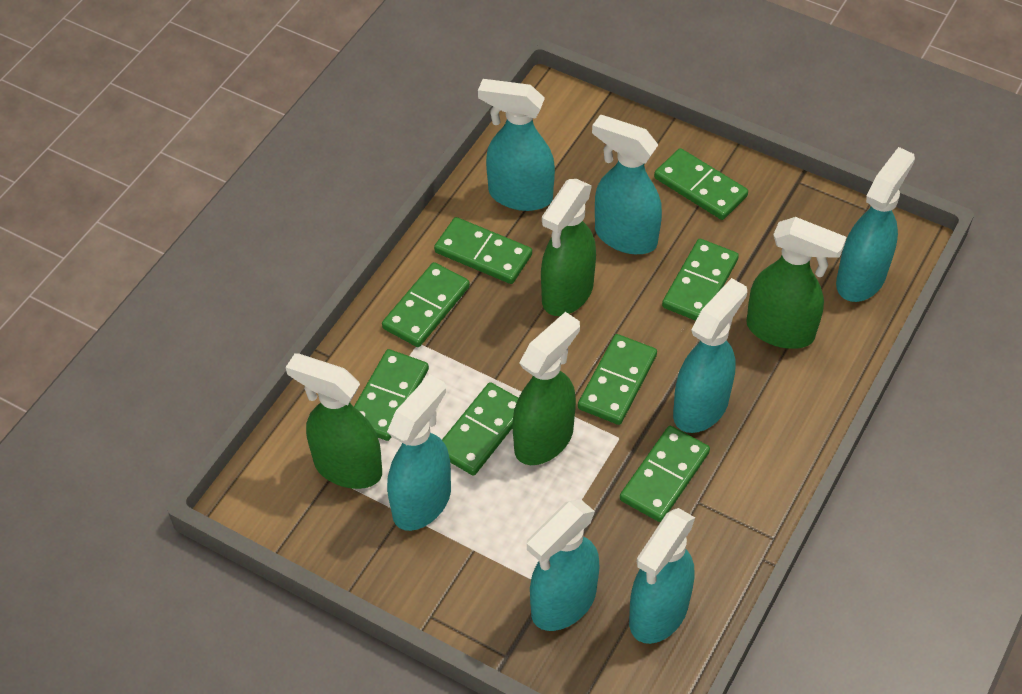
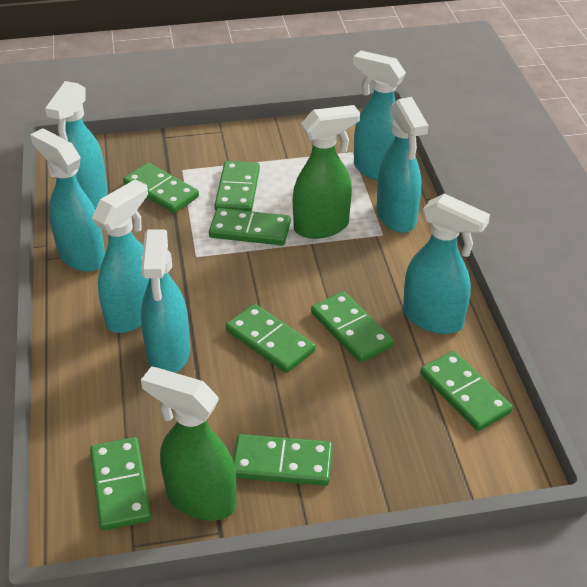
green spray bottle: [286,353,382,489] [512,312,580,465] [541,179,596,316] [746,217,847,349] = 4 -> [141,366,236,521] [293,105,360,239] = 2

